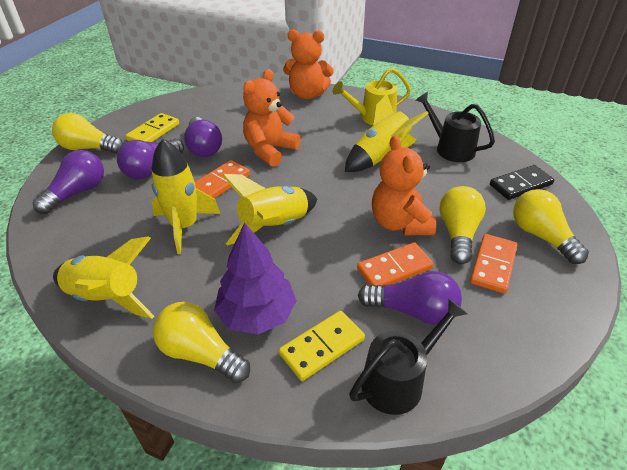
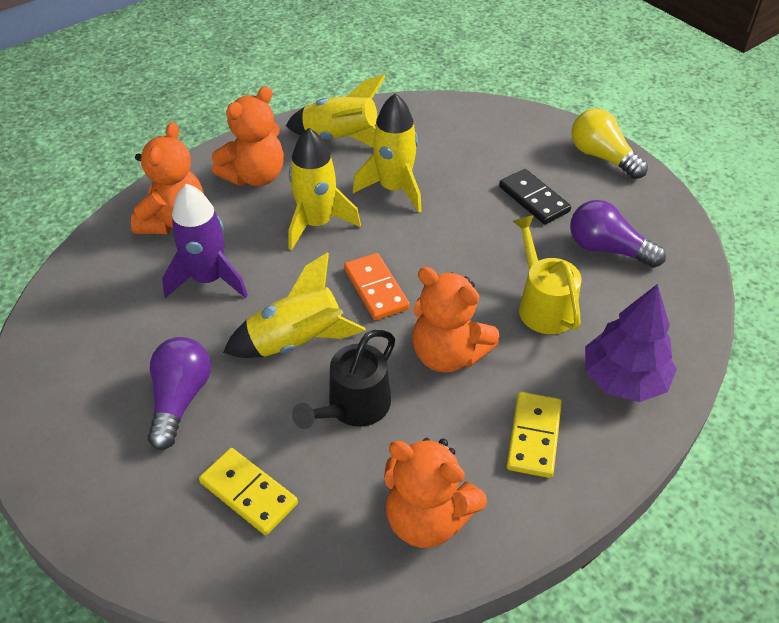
black watering can: [349,298,468,415] [416,92,495,162] = 2 -> [292,330,395,429] = 1
orange domino: [195,160,250,198] [357,242,434,286] [470,234,518,294] = 3 -> [344,253,410,320] = 1
orange teddy bear: [243,69,301,167] [283,29,334,99] [372,135,436,235] = 3 -> [131,122,204,234] [212,87,284,186] [384,438,487,548] [412,267,499,373] = 4
purple light bulb: [33,150,104,214] [117,138,184,179] [184,117,222,157] [358,271,462,324] = 4 -> [148,337,211,450] [570,200,666,268] = 2
purple rocket: none = 0 -> [162,183,248,298] = 1
yellow light bulb: [52,113,123,154] [153,302,250,383] [439,186,486,264] [513,189,589,264] = 4 -> [571,108,648,179] = 1

